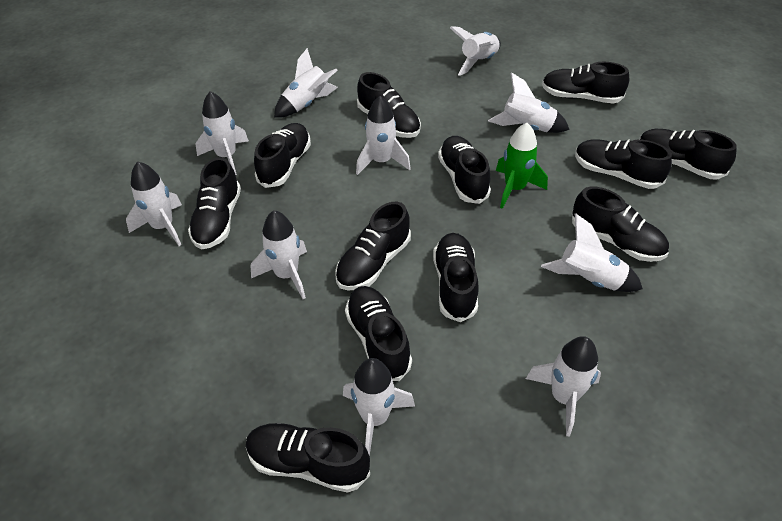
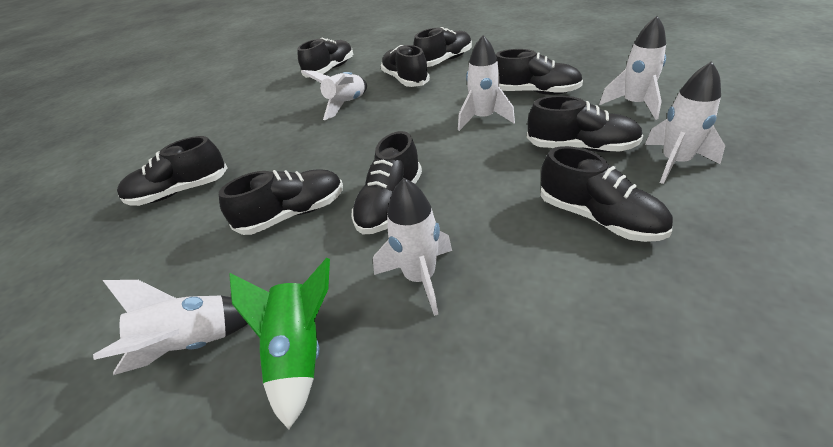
black shoe: [188,157,241,249] [246,423,370,493] [254,123,311,188] [335,202,411,290] [345,286,412,381] [357,72,421,138] [433,233,478,322] [438,136,491,204] [542,62,629,104] [572,186,669,262] [575,139,672,189] [639,129,737,179] = 12 -> [117,136,228,206] [219,170,343,235] [297,38,353,78] [352,131,422,235] [381,45,430,87] [413,27,472,67] [496,49,583,95] [527,96,643,152] [540,146,673,242] = 9
white rocket: [126,161,182,246] [196,91,249,175] [251,210,307,299] [274,48,338,118] [343,358,415,456] [356,96,411,175] [450,26,501,76] [488,72,570,133] [526,336,601,436] [541,213,643,292] = 10 -> [93,280,248,375] [302,70,367,120] [373,178,452,316] [458,35,515,131] [599,16,666,120] [645,61,725,184] = 6

